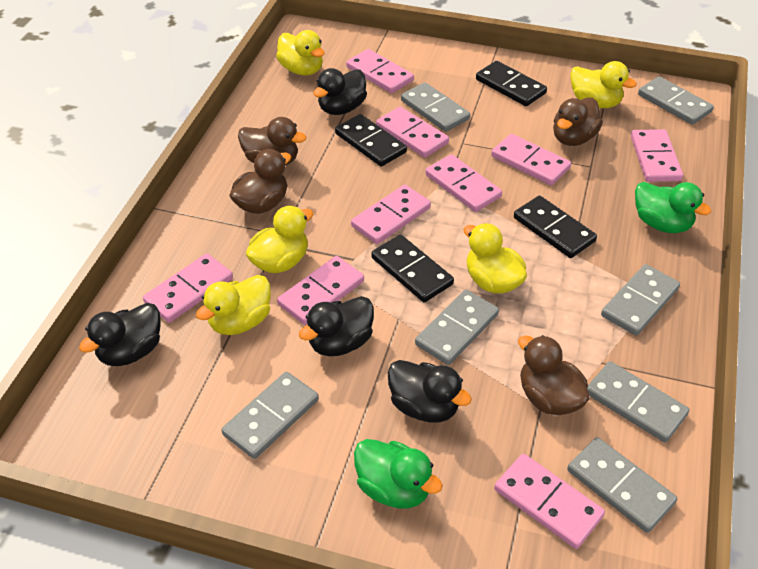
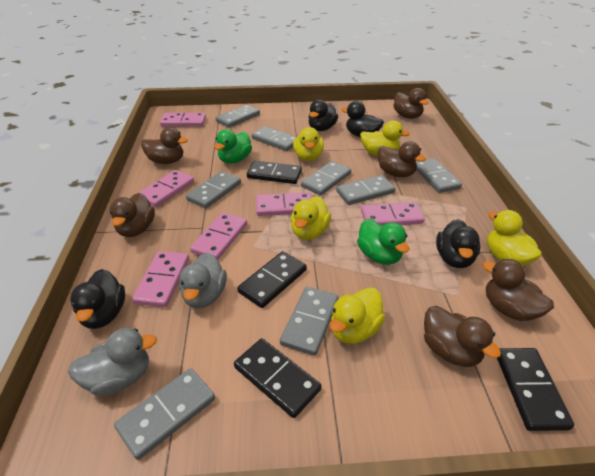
brown duck: [229,149,292,214] [238,117,306,166] [518,335,590,415] [553,98,603,146] = 4 -> [110,193,155,237] [141,127,188,164] [378,141,426,177] [393,88,429,119] [424,306,501,367] [483,259,554,321] = 6
grey domino: [221,372,319,459] [401,82,470,132] [415,290,499,365] [567,437,677,533] [587,361,689,442] [601,264,680,336] [638,76,714,125] = 7 -> [114,368,215,460] [186,171,241,208] [216,104,260,128] [251,126,297,151] [280,287,338,356] [301,161,351,196] [336,175,396,205] [416,158,462,193] = 8
grey duck: none = 0 -> [68,328,157,396] [179,252,227,308] = 2
pink domino: [143,253,233,323] [277,256,364,325] [346,49,414,93] [351,185,431,244] [376,107,449,158] [425,154,502,212] [491,134,571,185] [494,454,605,549] [631,129,683,182] = 9 -> [132,251,189,307] [139,170,194,207] [160,113,206,126] [190,213,247,260] [256,192,312,216] [361,202,425,226] = 6

